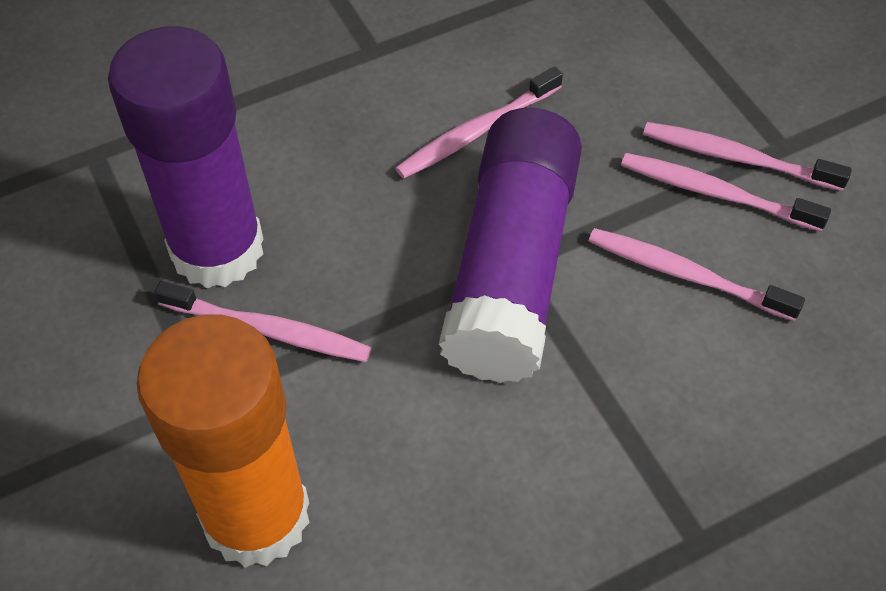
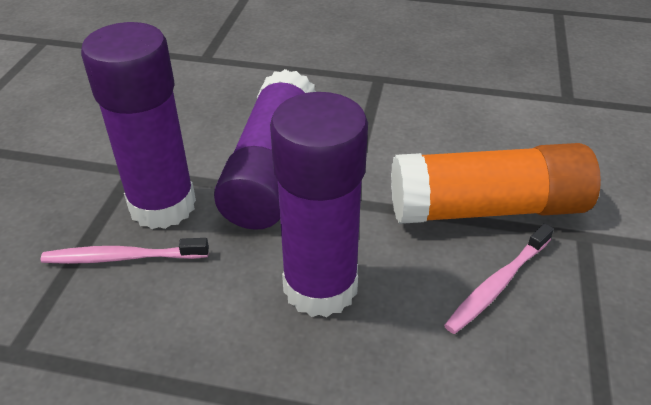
pink toothbrush: [154,281,372,362] [395,66,563,179] [589,228,805,321] [621,153,831,232] [643,122,852,191] = 5 -> [41,238,209,264] [444,223,554,334] = 2
purple glue stick: [108,26,264,288] [439,108,582,383] = 2 -> [81,22,196,229] [214,69,316,230] [270,92,368,317] = 3

